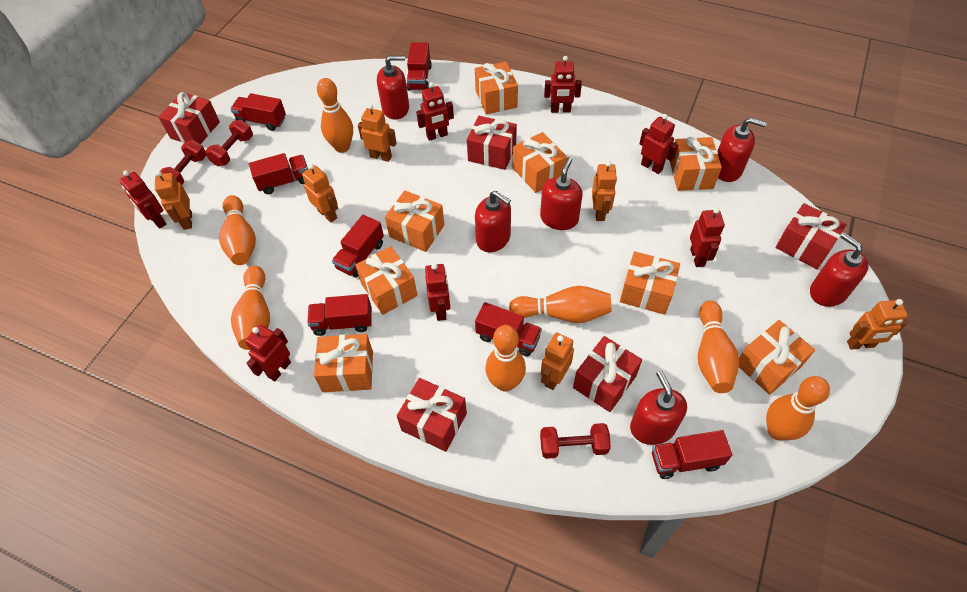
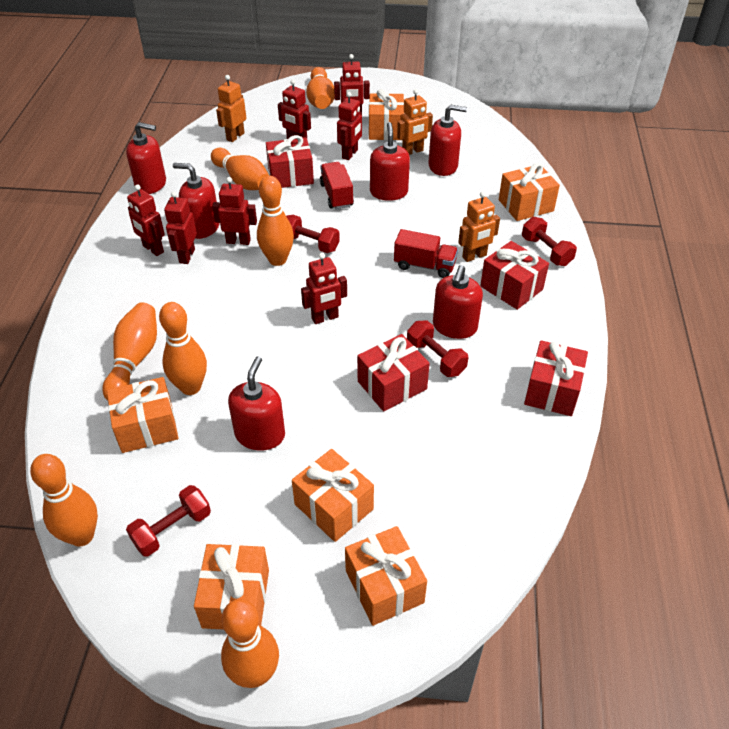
orange gift: [314,334,373,392] [355,246,417,315] [385,190,444,252] [475,61,518,114] [513,132,567,193] [620,251,680,315] [670,137,722,191] [739,320,815,395] = 8 -> [107,377,179,453] [194,544,269,629] [292,449,374,542] [345,526,427,626] [369,89,404,140] [499,163,560,221] = 6
orange robot: [155,171,192,230] [302,164,338,223] [358,104,397,162] [541,332,574,390] [592,161,617,221] [847,299,908,350] = 6 -> [216,75,246,142] [397,89,433,155] [458,192,500,262] = 3
red dumbbell: [160,140,206,185] [205,120,253,166] [540,423,611,459] = 3 -> [126,485,211,557] [286,215,340,253] [407,320,468,377] [522,217,577,266] = 4
red gift: [159,92,220,144] [397,378,467,452] [467,116,517,170] [573,336,642,412] [776,203,847,269] = 5 -> [266,135,314,188] [357,334,430,411] [480,241,549,310] [524,340,588,416] = 4
red truck: [230,93,286,131] [249,153,308,194] [307,294,372,336] [332,215,384,277] [406,42,432,91] [475,302,542,357] [652,430,732,479] = 7 -> [320,162,354,209] [394,229,458,278] = 2

